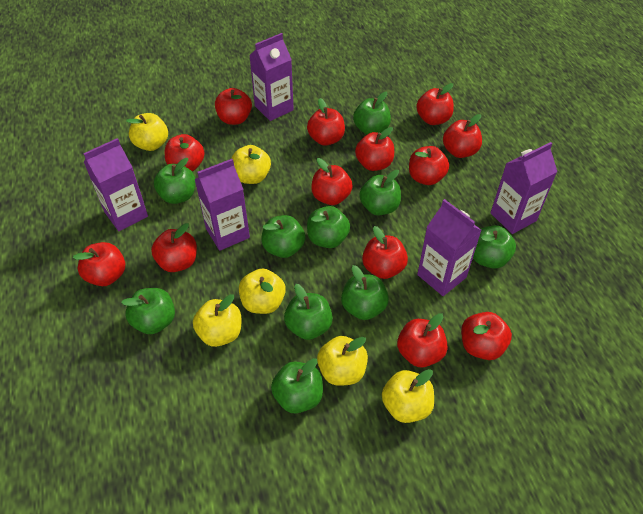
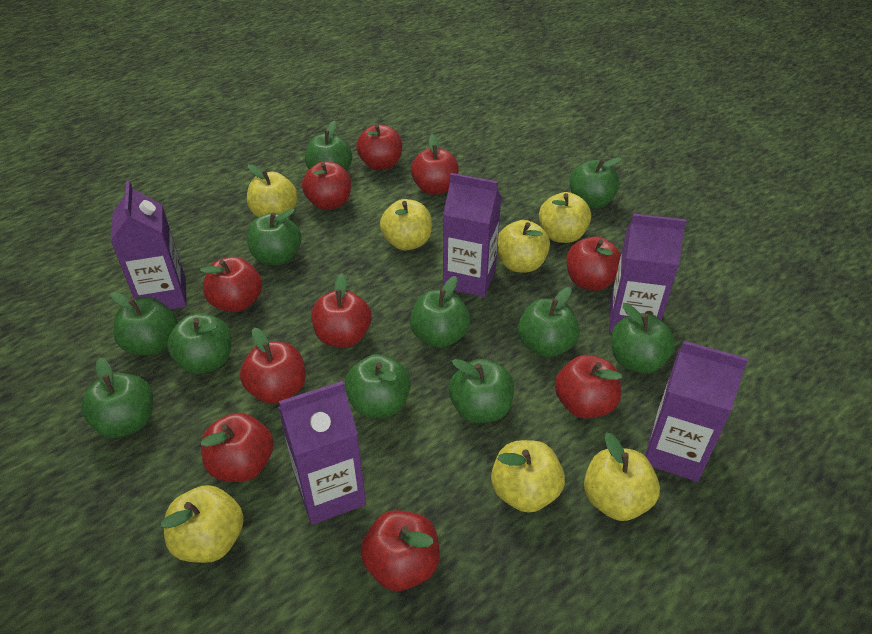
green apple: [121,288,175,334] [154,158,195,204] [261,215,305,258] [271,358,323,413] [284,284,333,340] [307,206,350,248] [341,265,389,320] [353,92,391,135] [359,170,401,216] [473,225,516,269] = 10 -> [81,357,153,438] [111,292,178,356] [167,314,231,374] [247,209,301,265] [305,121,352,171] [345,354,411,418] [410,276,470,348] [449,359,514,423] [518,287,580,358] [569,157,622,209] [611,303,675,373] = 11
red apple: [73,242,125,286] [151,223,197,272] [165,134,205,172] [215,88,252,125] [307,98,345,146] [311,158,353,205] [355,127,394,171] [362,226,408,279] [397,313,448,367] [409,146,449,185] [416,83,454,125] [443,114,482,158] [461,312,512,360] = 13 -> [200,257,262,312] [201,413,274,482] [240,328,306,404] [302,161,351,210] [312,273,372,347] [356,124,402,170] [360,510,439,591] [411,134,459,195] [555,355,622,419] [566,236,621,291] = 10
yellow apple: [126,113,168,151] [193,294,241,347] [231,145,271,184] [239,269,286,314] [317,336,368,386] [382,369,434,423] = 6 -> [161,485,244,563] [247,164,298,217] [380,199,432,250] [491,440,565,513] [497,220,550,273] [539,192,591,243] [584,433,660,521] = 7

